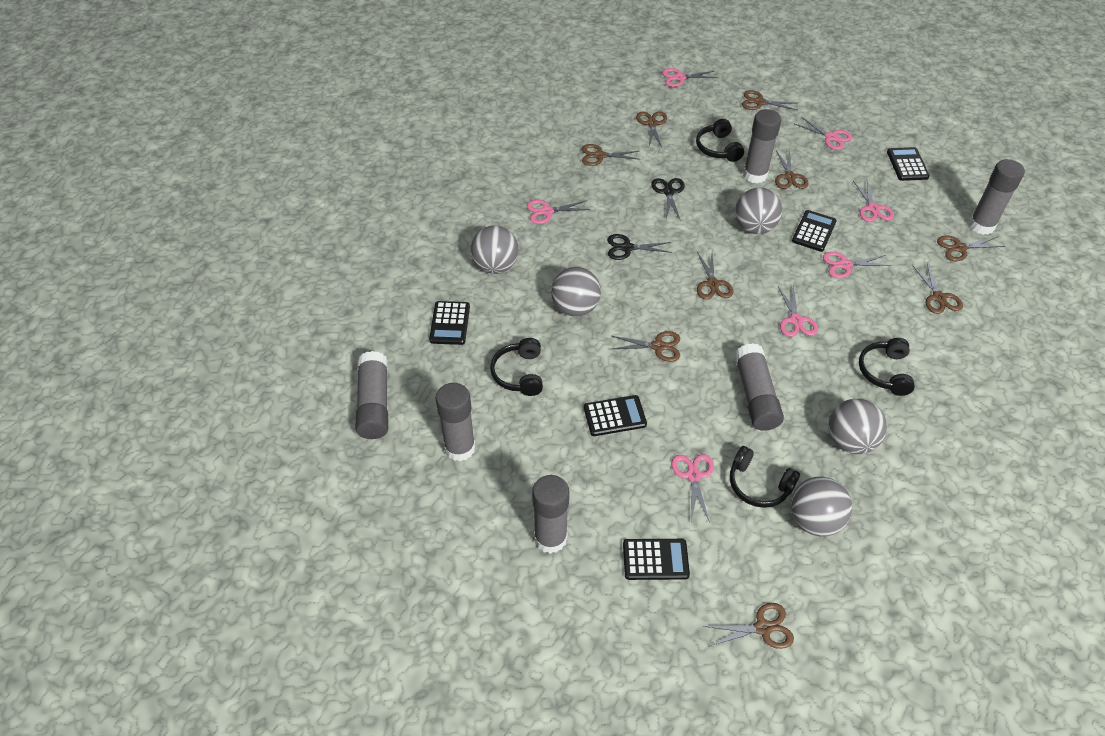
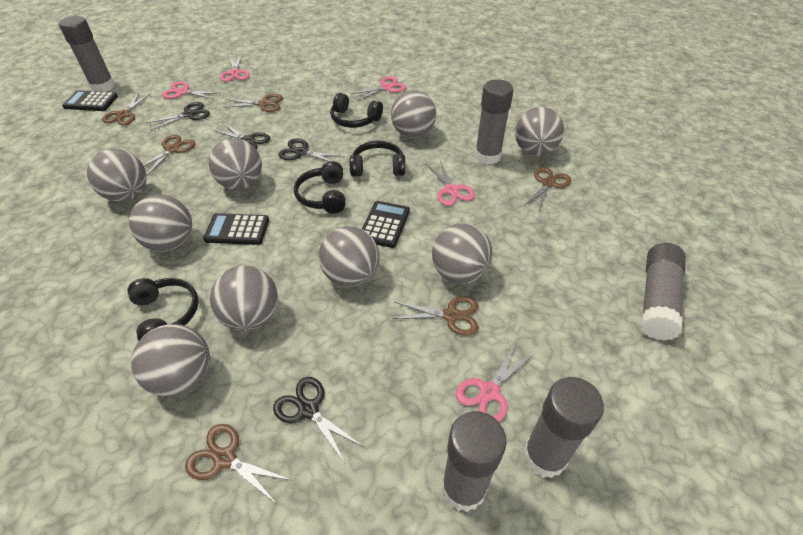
black calculator: [429,301,470,345] [584,395,647,436] [623,539,690,580] [792,210,837,252] [887,147,930,181] = 5 -> [62,90,118,111] [203,213,269,245] [362,201,410,248] = 3
black scissors: [607,234,672,260] [651,178,685,221] = 2 -> [146,102,210,130] [213,123,270,150] [273,377,364,463] [279,139,345,162] = 4
brown scissors: [582,144,641,166] [612,331,680,362] [636,111,667,148] [697,252,734,299] [703,603,794,649] [742,90,797,110] [775,150,809,189] [912,263,963,314] [937,235,1005,261] = 9 -> [102,93,151,125] [143,135,196,176] [185,424,291,503] [223,94,283,112] [392,296,478,336] [524,167,571,211] = 6
grey ball: [471,225,519,274] [551,267,601,317] [735,188,782,234] [790,477,852,536] [828,399,887,454] = 5 -> [87,149,146,202] [129,194,192,251] [131,324,210,397] [209,138,262,190] [210,266,278,331] [319,226,379,287] [391,90,436,138] [432,224,493,284] [515,107,564,156] = 9
grey glue stick: [356,351,388,439] [435,383,475,461] [532,475,569,554] [734,343,784,431] [743,109,781,183] [969,159,1025,235] = 6 -> [59,16,115,92] [442,411,507,512] [475,79,514,165] [523,377,604,478] [641,243,686,341] = 5
pink scissors: [527,200,590,224] [662,68,718,87] [671,454,714,523] [778,285,818,337] [795,117,852,150] [823,252,891,278] [853,180,894,222] = 7 -> [162,82,219,99] [220,54,250,82] [352,76,406,101] [426,160,475,206] [456,343,535,422] = 5

